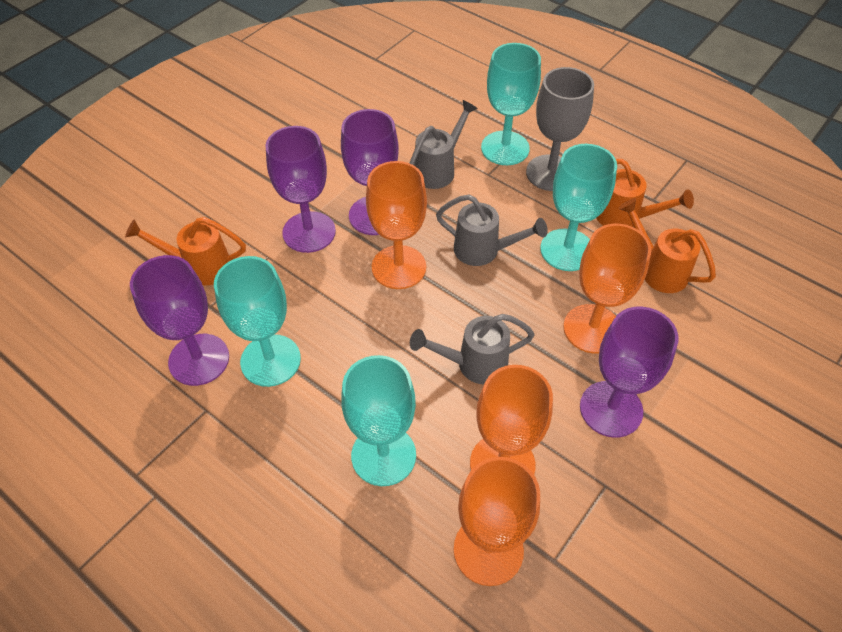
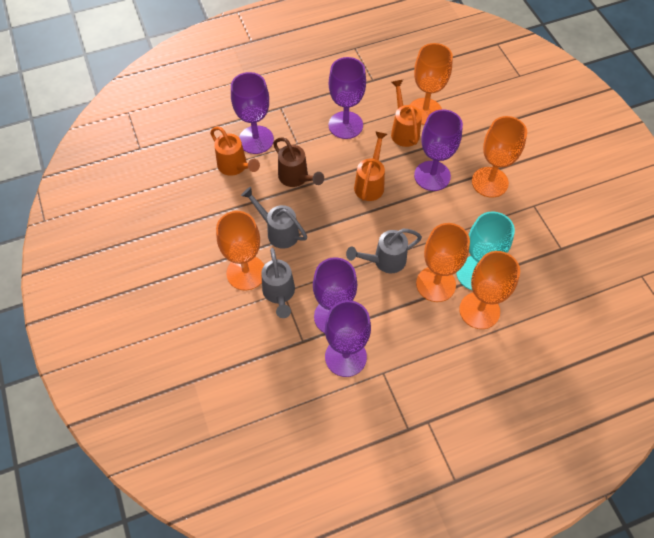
brown watering can: none = 0 -> [273,137,324,187] = 1
grey goblet: [526,67,594,191] = 1 -> none = 0
orange goblet: [366,161,427,289] [454,457,540,586] [470,365,553,474] [563,224,651,353] = 4 -> [216,211,264,290] [410,43,453,125] [416,223,470,302] [459,251,520,329] [472,116,527,198] = 5
purple goblet: [130,255,229,386] [266,126,336,253] [341,109,399,235] [580,307,678,438] = 4 -> [231,72,274,154] [313,257,357,333] [325,300,371,377] [328,57,366,139] [414,109,463,191] = 5
turquoise goblet: [214,256,301,387] [341,355,416,486] [481,43,541,165] [540,144,617,271] = 4 -> [456,211,515,290] = 1

